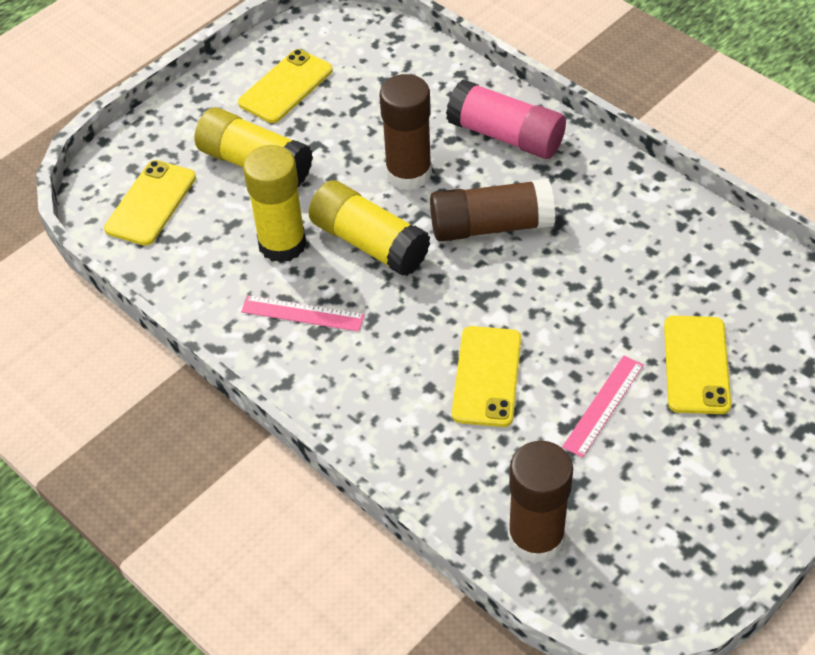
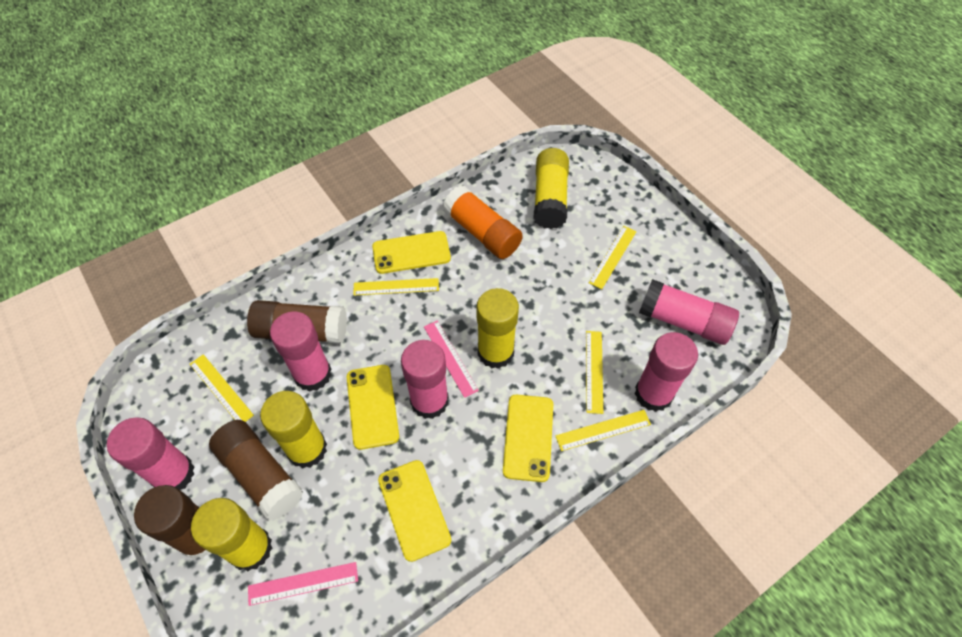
orange glue stick: none = 0 -> [443,185,523,259] = 1
pink glue stick: [446,80,566,159] = 1 -> [107,417,195,490] [270,311,332,392] [401,340,449,419] [635,332,698,412] [639,279,739,345] = 5
yellow glue stick: [194,108,313,187] [243,145,306,263] [309,180,430,276] = 3 -> [191,498,272,571] [260,391,327,469] [476,288,519,369] [533,148,569,229] = 4
yellow ruler: none = 0 -> [190,354,254,422] [353,278,439,296] [556,410,651,451] [586,331,603,414] [589,226,637,289] = 5

